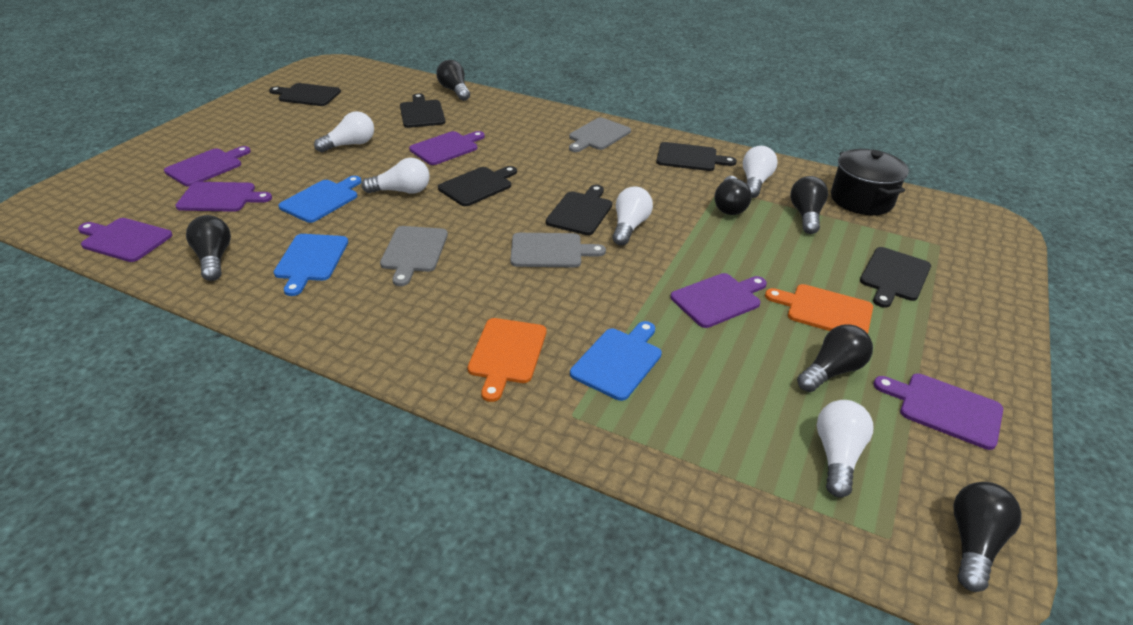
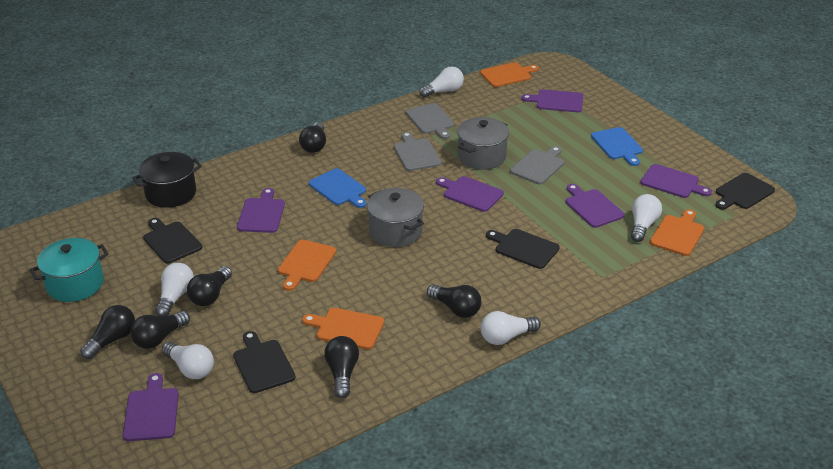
black cutting board: [269,83,341,106] [400,93,445,128] [438,166,517,206] [546,185,612,235] [656,142,737,171] [860,247,931,308] = 6 -> [143,218,202,263] [233,331,296,393] [486,229,560,269] [715,173,775,209] = 4
blue cutting board: [274,234,348,296] [278,176,362,223] [570,321,662,401] = 3 -> [309,168,367,208] [591,127,643,166] = 2
grey pot: none = 0 -> [367,188,424,247] [457,117,509,170] = 2
orange cutting board: [468,318,546,402] [765,284,873,334] = 2 -> [278,240,336,291] [302,308,384,350] [480,63,539,87] [650,209,704,256] = 4
turquoise pot: none = 0 -> [30,238,109,302] = 1

